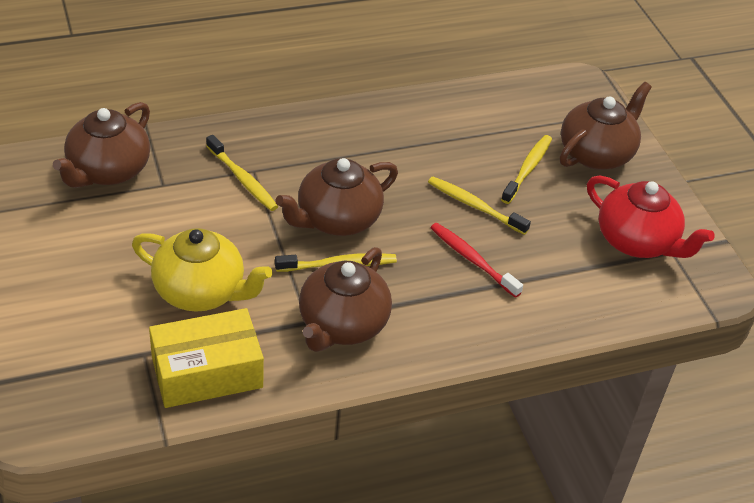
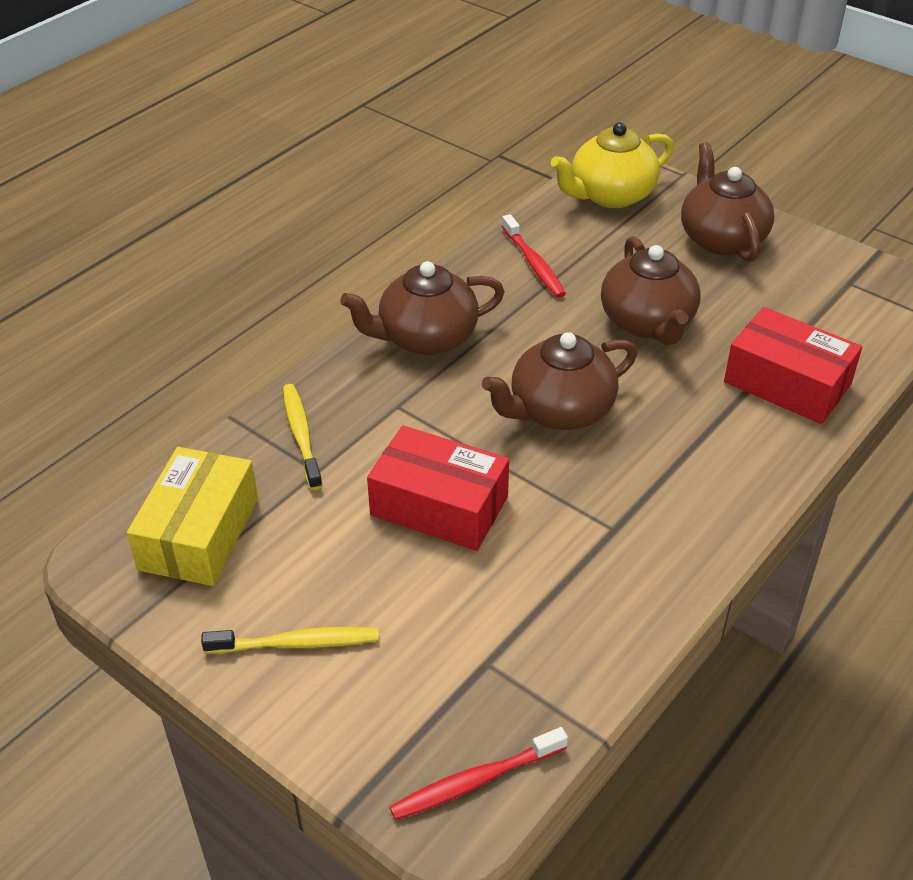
red box: none = 0 -> [367,425,509,551] [724,307,862,424] = 2
red teapot: [587,175,715,258] = 1 -> none = 0
red toothbrush: [431,223,523,298] = 1 -> [389,727,568,820] [502,214,566,298] = 2
yellow toothbrush: [206,135,278,211] [275,253,397,272] [428,176,531,235] [501,135,552,204] = 4 -> [201,627,379,654] [283,384,322,490] = 2

